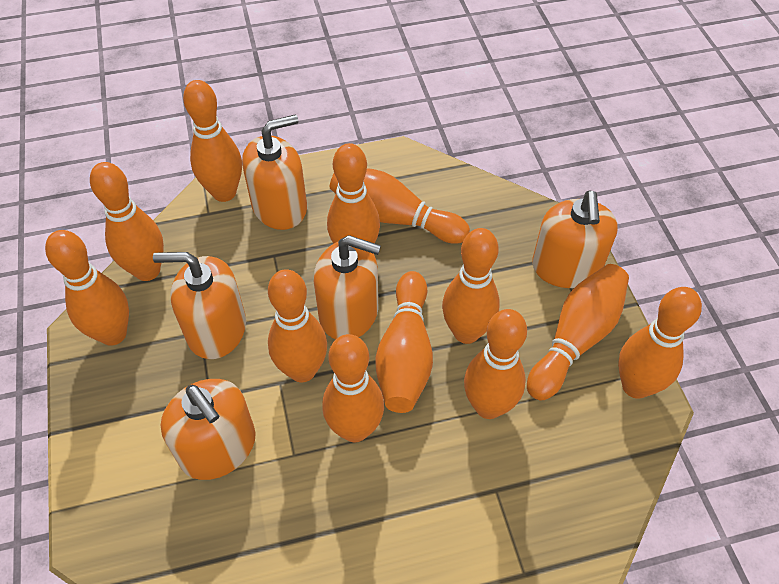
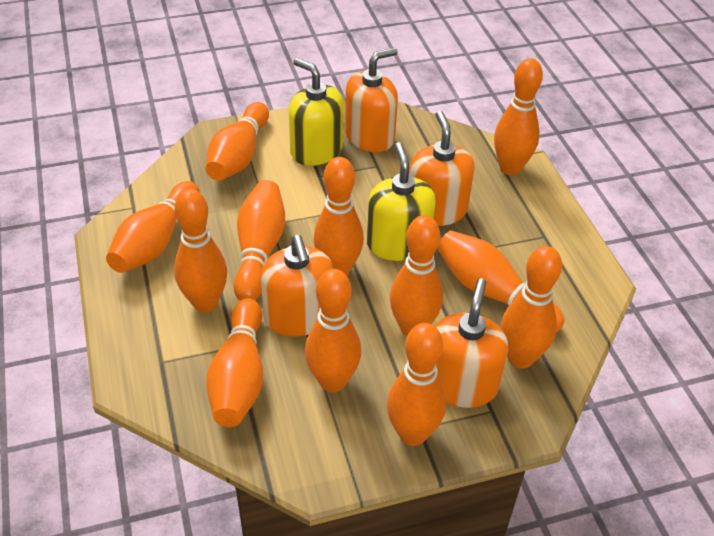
orange soap dispenser: [153,252,246,359] [161,379,256,480] [242,114,307,230] [314,235,381,339] [532,191,618,288] = 5 -> [261,235,333,337] [345,47,398,152] [409,111,475,226] [435,278,508,408] = 4
yellow soap dispenser: none = 0 -> [289,58,344,166] [367,142,436,261] = 2

